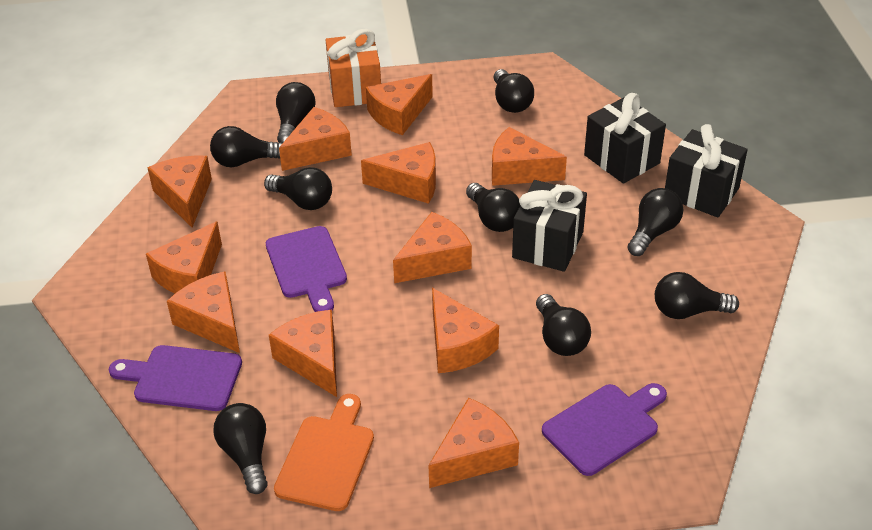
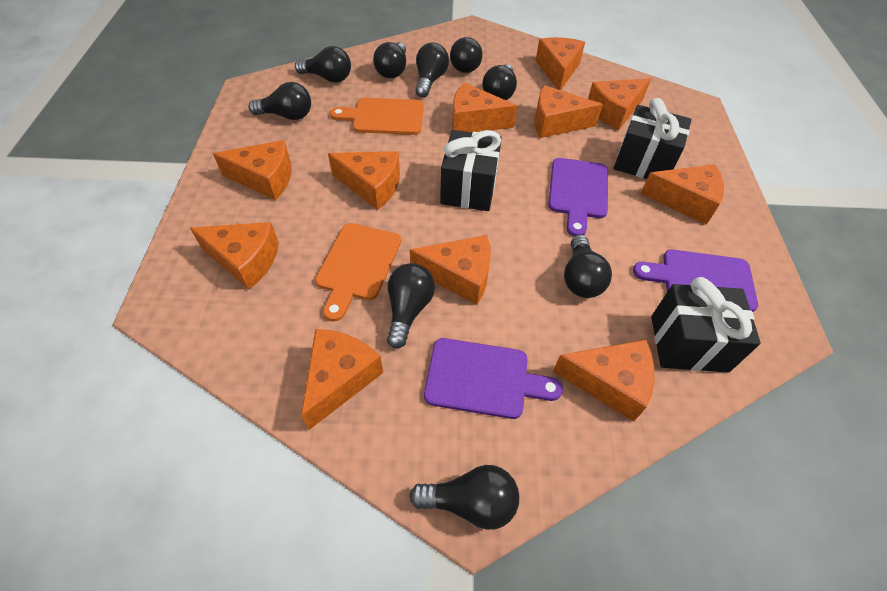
orange cutting board: [274,394,374,511] = 1 -> [315,223,401,322] [330,98,424,135] = 2
orange gift: [326,29,381,107] = 1 -> none = 0

